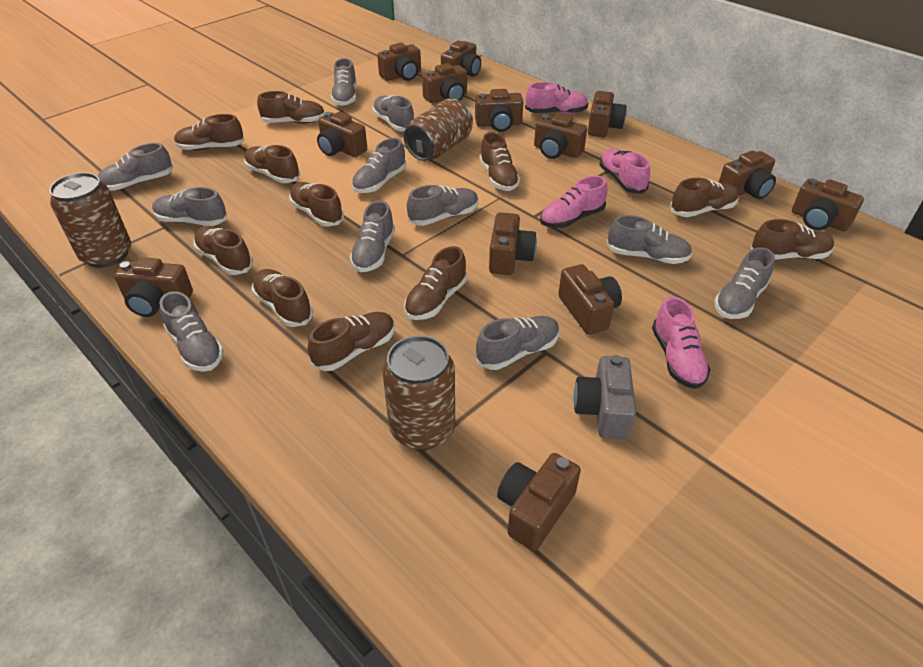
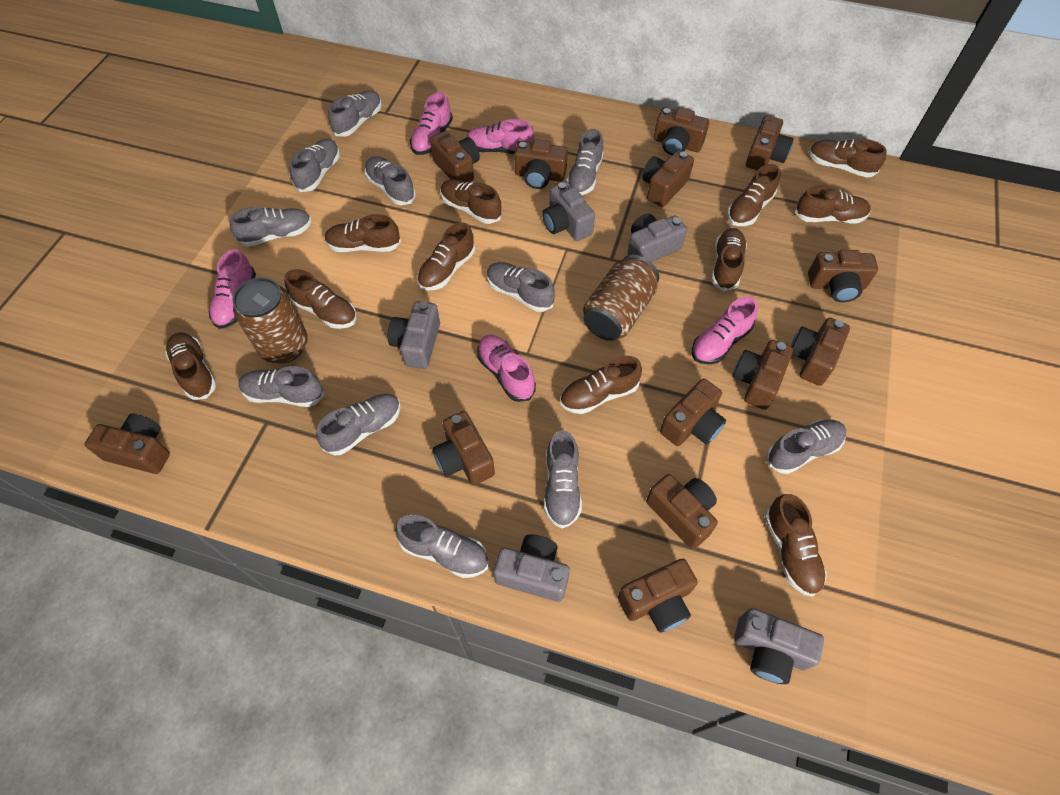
brown can: [49,172,131,268] [383,335,455,450] [404,98,473,161] = 3 -> [232,277,308,363] [583,255,659,341] = 2
grey camera: [573,355,636,439] = 1 -> [388,301,440,369] [493,535,570,602] [542,182,595,241] [628,214,687,262] [734,608,824,684] = 5
pink shoe: [525,82,588,114] [540,176,608,228] [599,148,650,194] [652,297,710,389] = 4 -> [209,249,256,329] [410,92,453,155] [466,119,534,154] [477,335,536,402] [692,297,758,364] = 5

